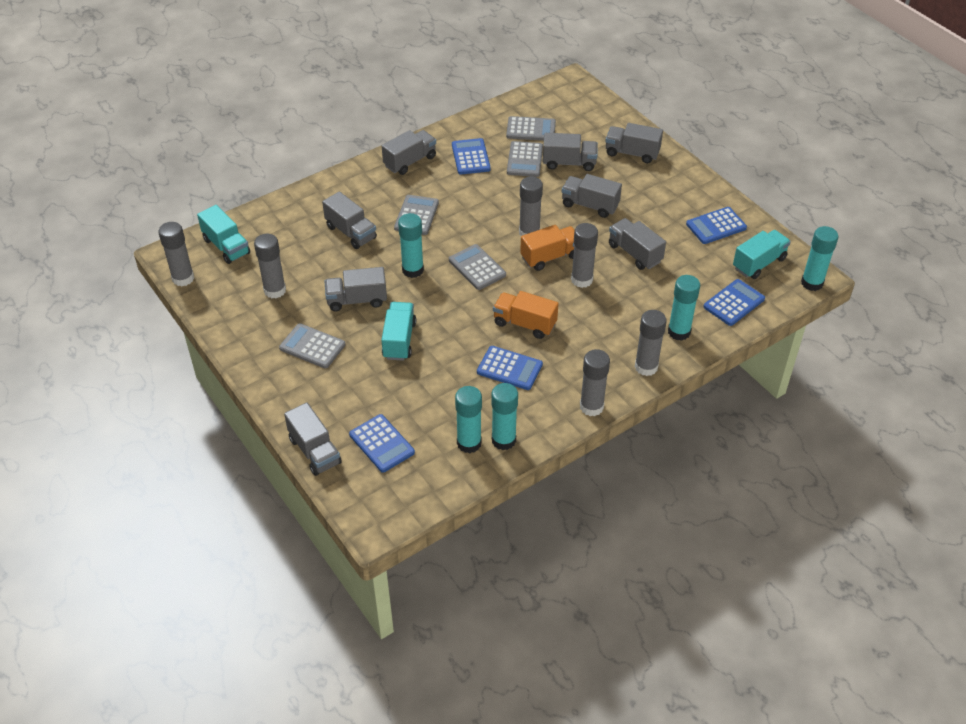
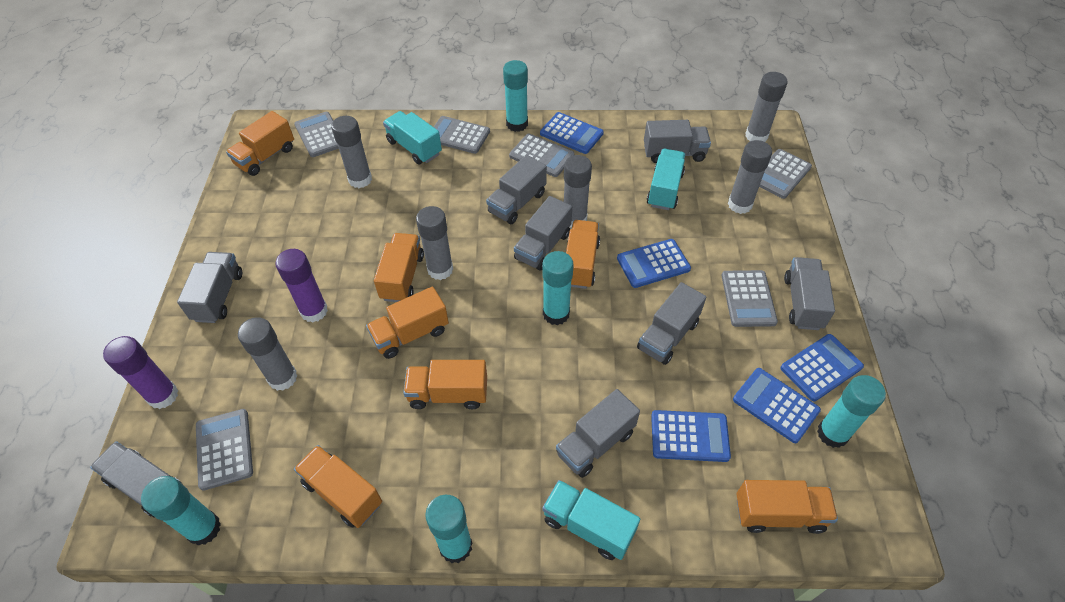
grey calculator: [279,323,346,369] [394,195,439,235] [449,244,506,290] [506,116,556,141] [507,141,543,177] = 5 -> [196,409,253,491] [294,112,339,157] [434,116,490,154] [509,133,575,177] [722,270,778,327] [759,149,812,199] = 6
orange truck: [493,291,559,339] [520,225,575,271] = 2 -> [226,111,294,176] [294,445,382,528] [366,287,449,359] [374,233,424,302] [403,360,487,409] [566,220,600,289] [737,480,838,534] = 7
purple glue stick: none = 0 -> [103,336,178,409] [275,249,328,323] = 2

